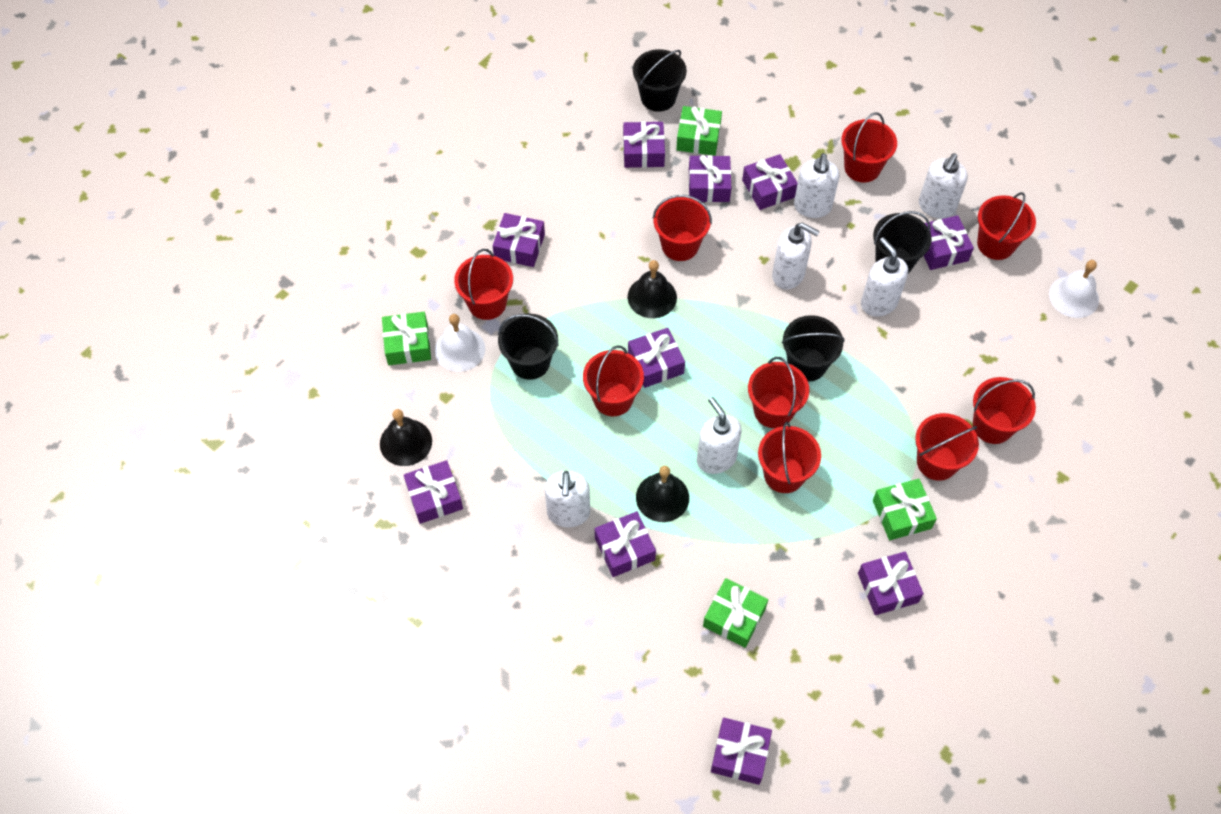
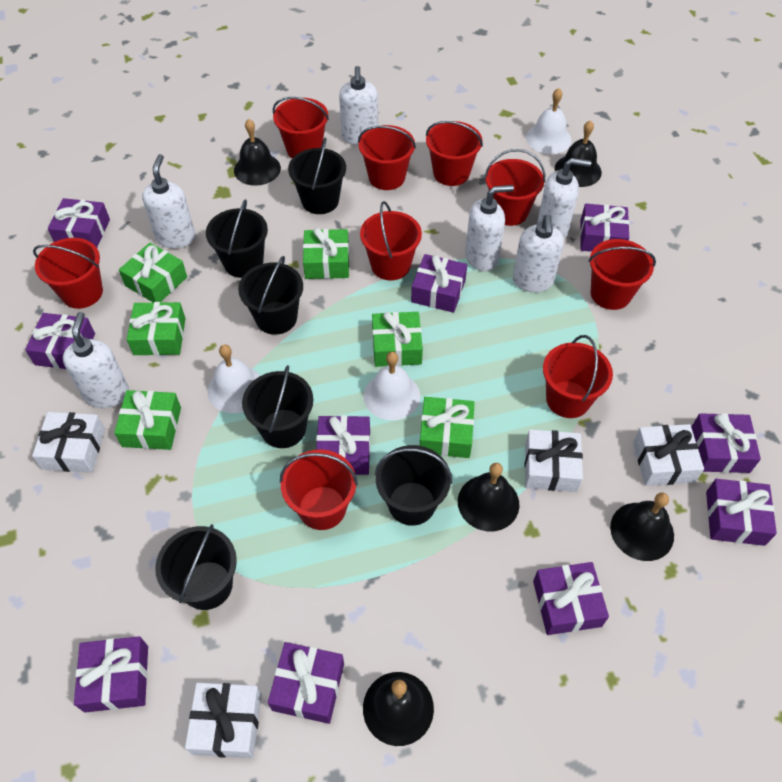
black bell: [380,409,432,466] [628,260,677,318] [636,466,689,522] = 3 -> [234,119,281,186] [363,672,434,746] [458,463,520,531] [555,120,602,187] [610,492,674,561] = 5
black bucket: [498,314,559,380] [633,49,687,112] [782,315,845,382] [873,211,932,274] = 4 -> [155,524,237,610] [206,199,268,278] [238,256,303,335] [242,365,313,448] [288,138,346,214] [375,445,452,526] = 6
green gift: [382,312,431,365] [676,106,722,156] [703,578,768,648] [873,479,937,540] = 4 -> [114,390,181,450] [119,243,187,303] [127,302,186,355] [303,228,349,279] [372,312,423,367] [420,397,475,458] = 6
white bell: [435,314,485,372] [1049,260,1099,318] = 2 -> [207,345,260,413] [364,352,420,420] [526,88,572,154] = 3
white gift: none = 0 -> [32,412,105,473] [185,683,262,758] [525,429,583,492] [633,424,704,486] = 4

